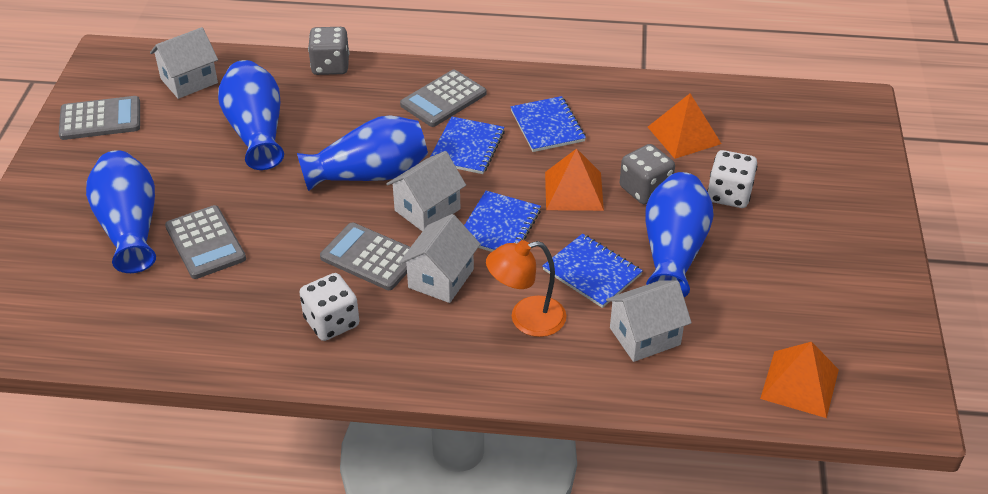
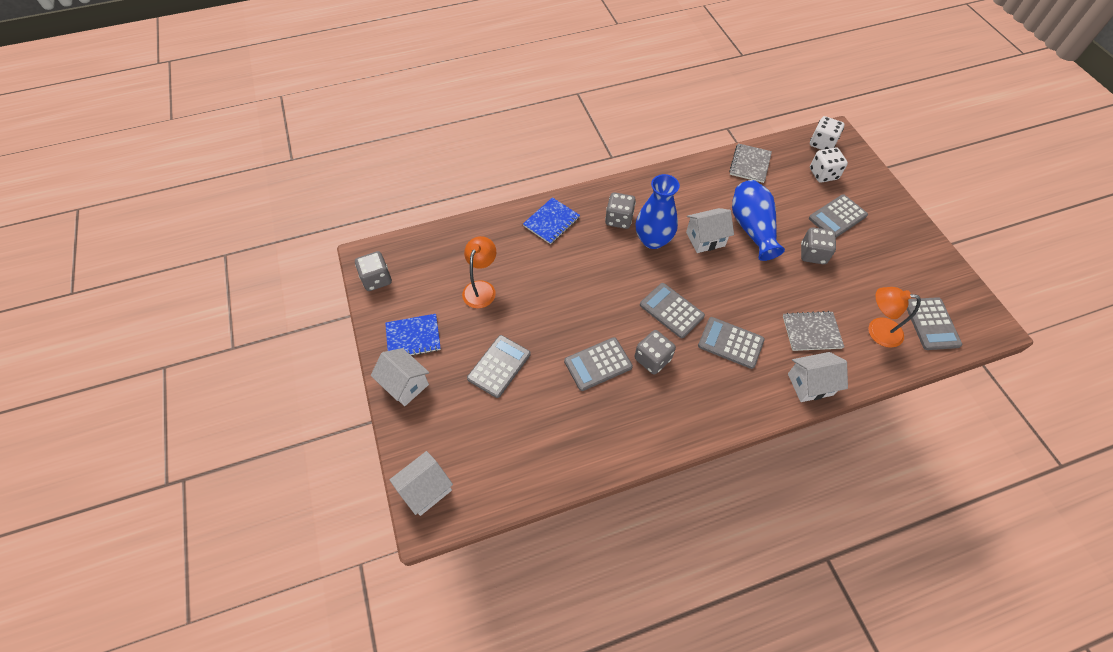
blue notebook: [430,116,505,174] [464,191,541,252] [510,96,586,152] [542,234,643,308] = 4 -> [385,314,441,355] [523,197,580,244] = 2
blue vase: [86,150,156,273] [218,60,284,170] [297,115,428,191] [646,172,714,297] = 4 -> [636,174,680,249] [732,180,785,261] = 2
grey calculator: [59,96,140,140] [165,205,246,279] [320,222,410,290] [400,70,487,127] = 4 -> [467,335,531,398] [564,337,633,391] [640,283,705,338] [698,317,765,369] [809,194,868,238] [907,297,962,350] = 6
grey dice: [308,27,349,75] [620,144,675,204] = 2 -> [355,251,392,291] [605,192,636,229] [634,330,676,374] [801,227,836,264] = 4
grey notebook: none = 0 -> [729,143,772,183] [783,311,844,351] = 2
orange lamp: [486,240,566,337] = 1 -> [462,236,496,308] [868,287,921,348] = 2
orange pyramid: [545,148,604,211] [648,94,721,159] [760,342,839,418] = 3 -> none = 0

